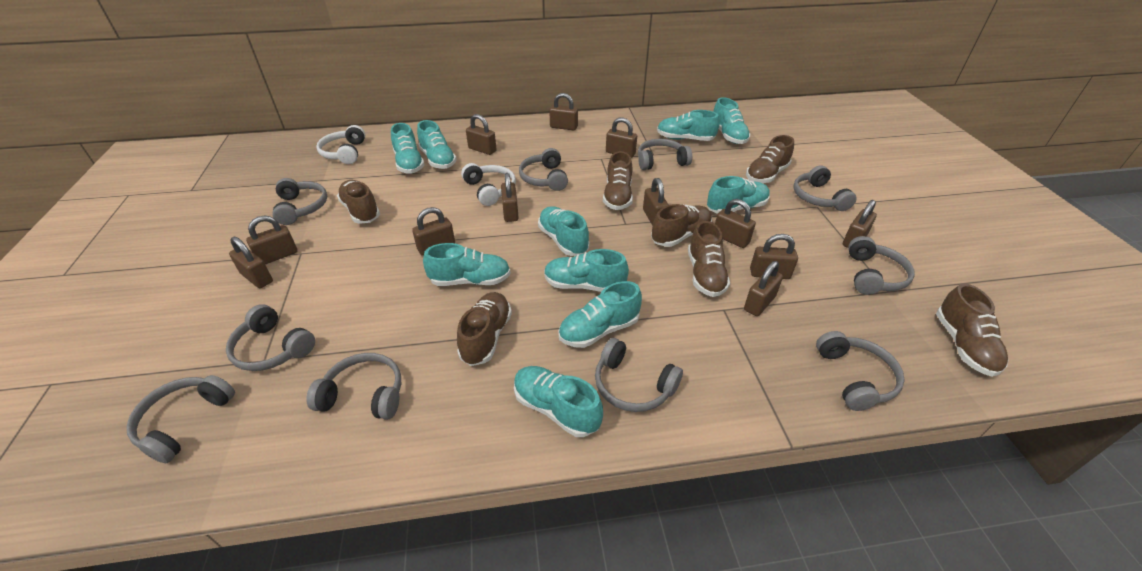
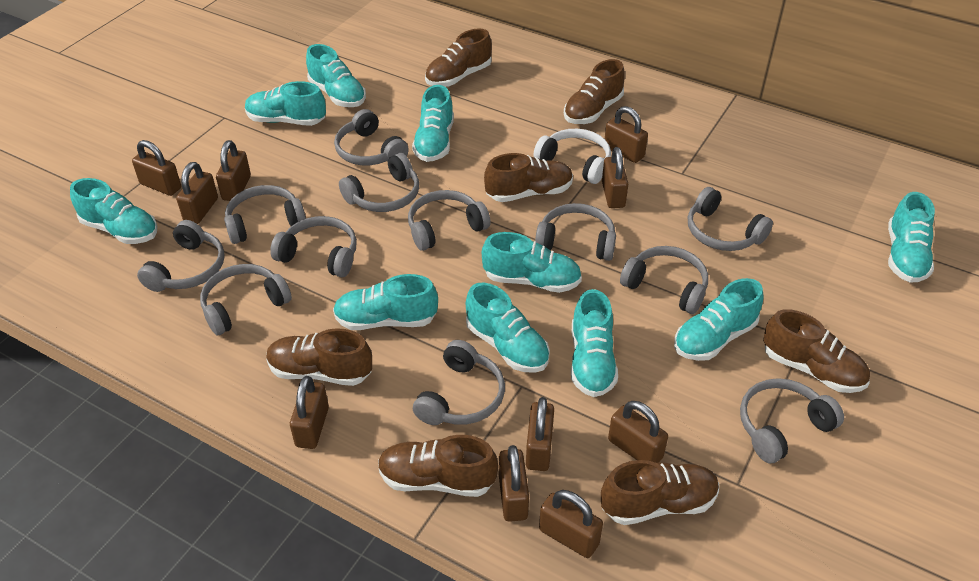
brown padlock: [229,237,273,288] [246,215,297,264] [412,207,455,256] [466,114,496,155] [501,173,519,222] [549,93,578,130] [606,117,637,158] [643,178,669,226] [715,199,756,248] [744,261,783,316] [750,234,798,279] [843,200,877,248] = 12 -> [132,140,181,196] [176,162,218,224] [216,140,251,201] [290,376,329,449] [499,445,529,522] [526,397,554,471] [539,490,603,558] [602,147,628,208] [605,106,648,163] [608,401,668,463] = 10
grey headphones: [127,375,235,463] [226,304,315,371] [272,178,327,225] [306,353,401,420] [519,148,568,191] [595,338,683,412] [638,139,692,170] [793,165,857,211] [816,331,905,411] [848,236,915,295] = 10 -> [137,220,225,292] [200,264,292,335] [224,185,306,244] [270,216,357,277] [334,109,409,165] [339,153,419,212] [408,190,491,251] [413,340,505,425] [535,203,616,261] [620,246,708,314] [688,187,773,251] [740,378,844,463] = 12
white headphones: [316,125,365,164] [461,163,516,206] = 2 -> [534,129,611,184] = 1

